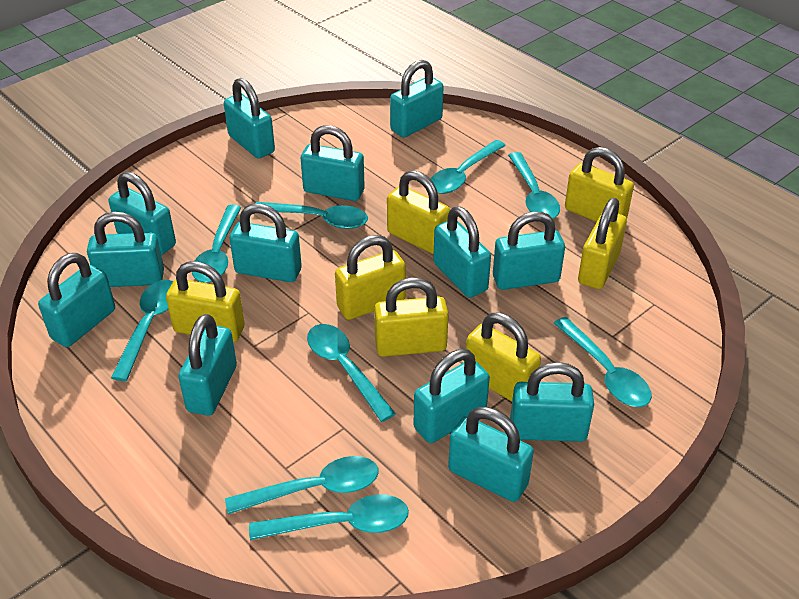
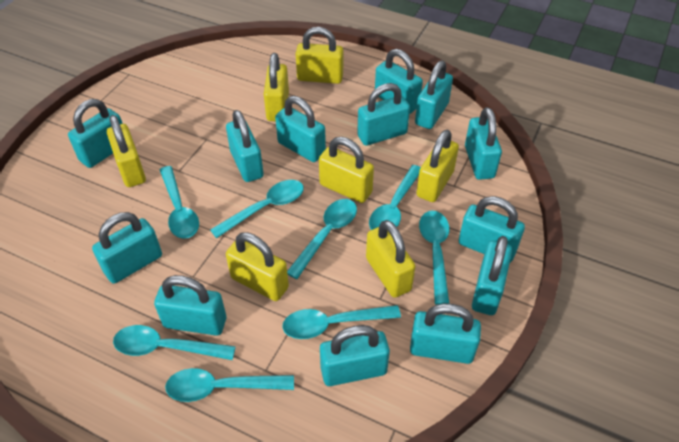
turquoise spoon: [111,280,173,381] [192,205,242,283] [225,456,379,514] [249,495,409,540] [255,202,368,229] [307,324,396,422] [431,140,506,194] [508,152,560,219] [554,317,652,407] = 9 -> [113,325,236,360] [160,166,199,239] [165,368,294,402] [210,180,304,238] [282,305,401,339] [287,199,357,279] [369,165,421,230] [419,211,449,305] = 8

